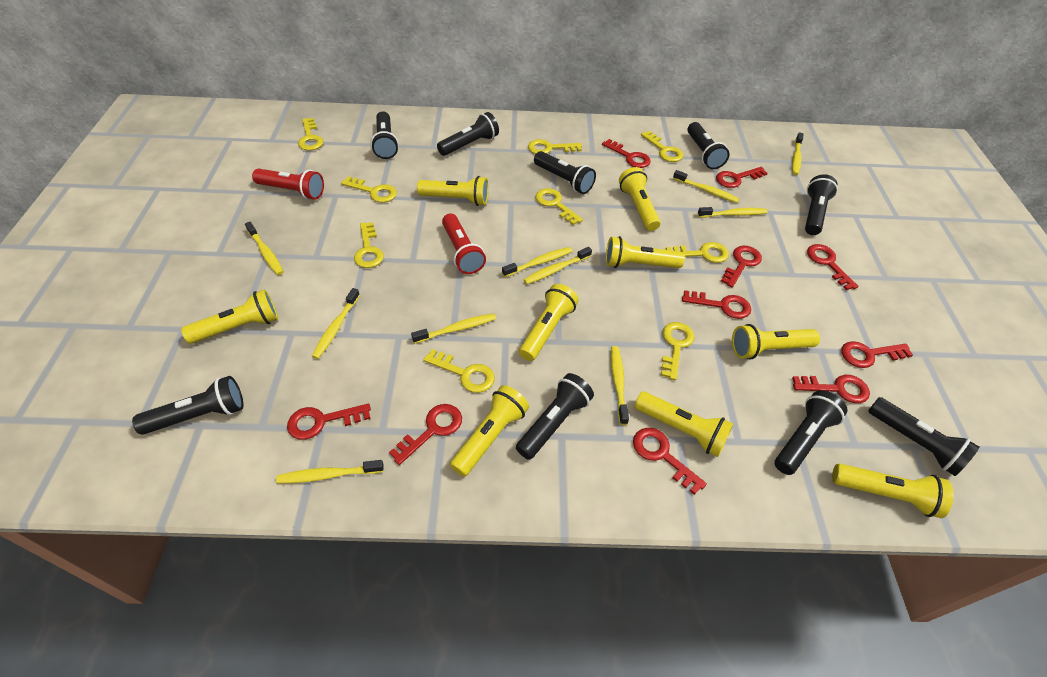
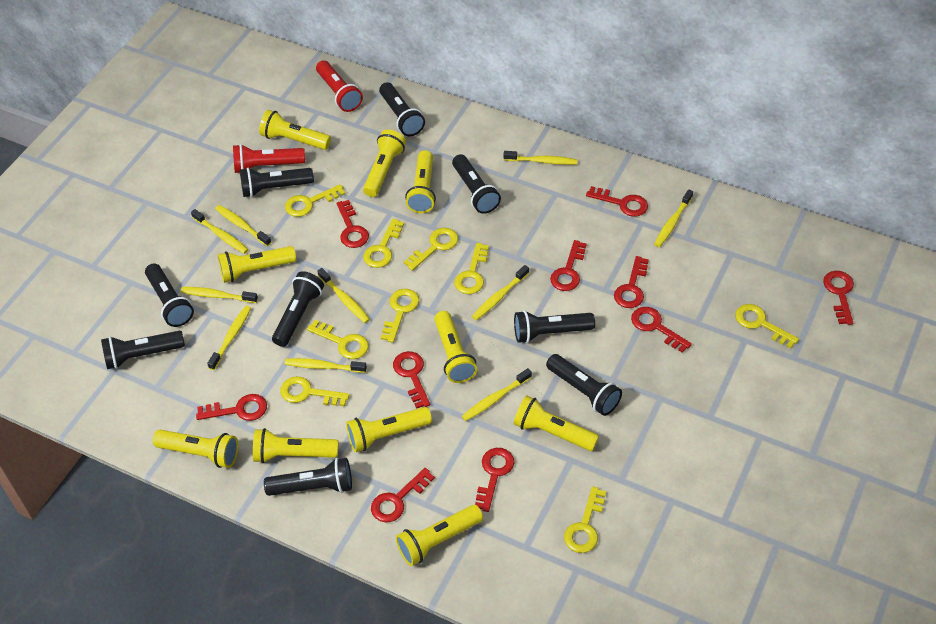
yellow flashlight: [181,289,278,344] [417,176,489,206] [450,385,529,477] [519,284,578,361] [606,236,685,268] [619,167,661,231] [635,391,733,457] [732,324,820,359] [832,463,953,518] = 9 -> [153,430,238,468] [218,246,296,283] [253,428,339,463] [259,110,331,150] [346,407,432,452] [363,130,406,197] [396,505,483,566] [405,150,436,213] [434,311,477,383] [514,395,599,451] = 10

